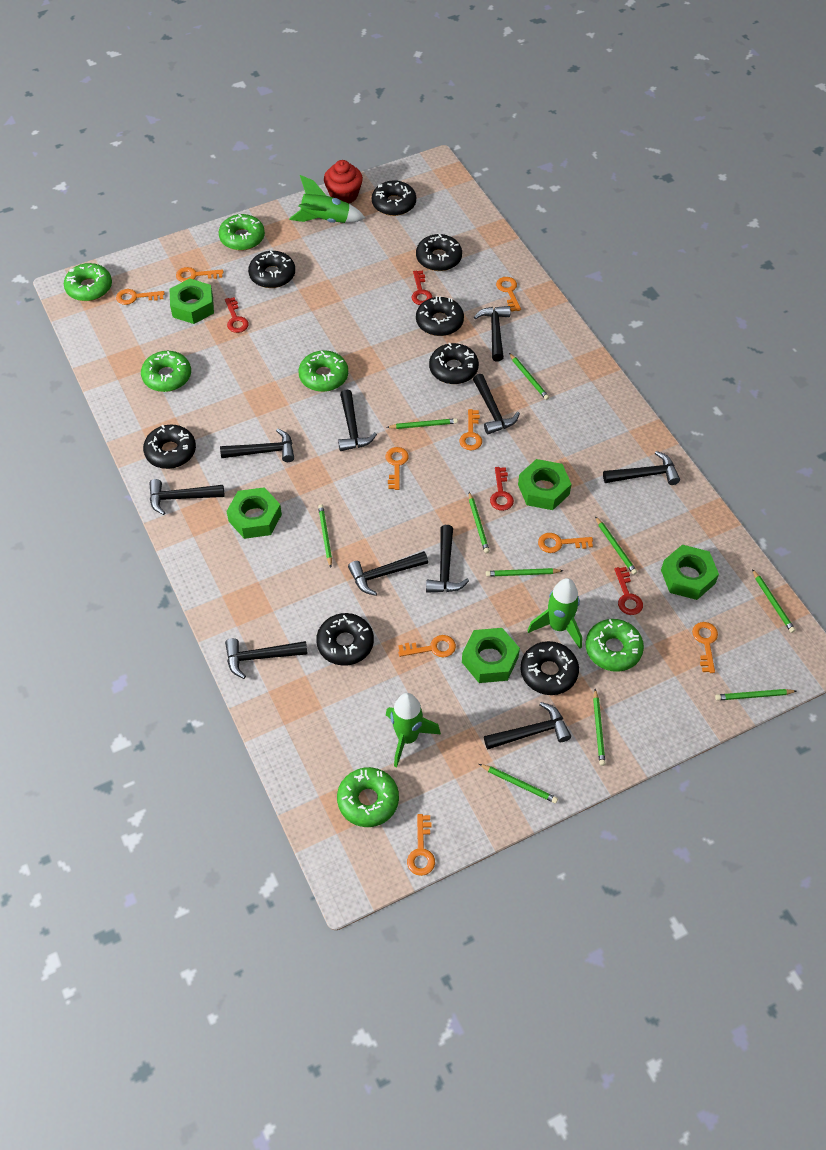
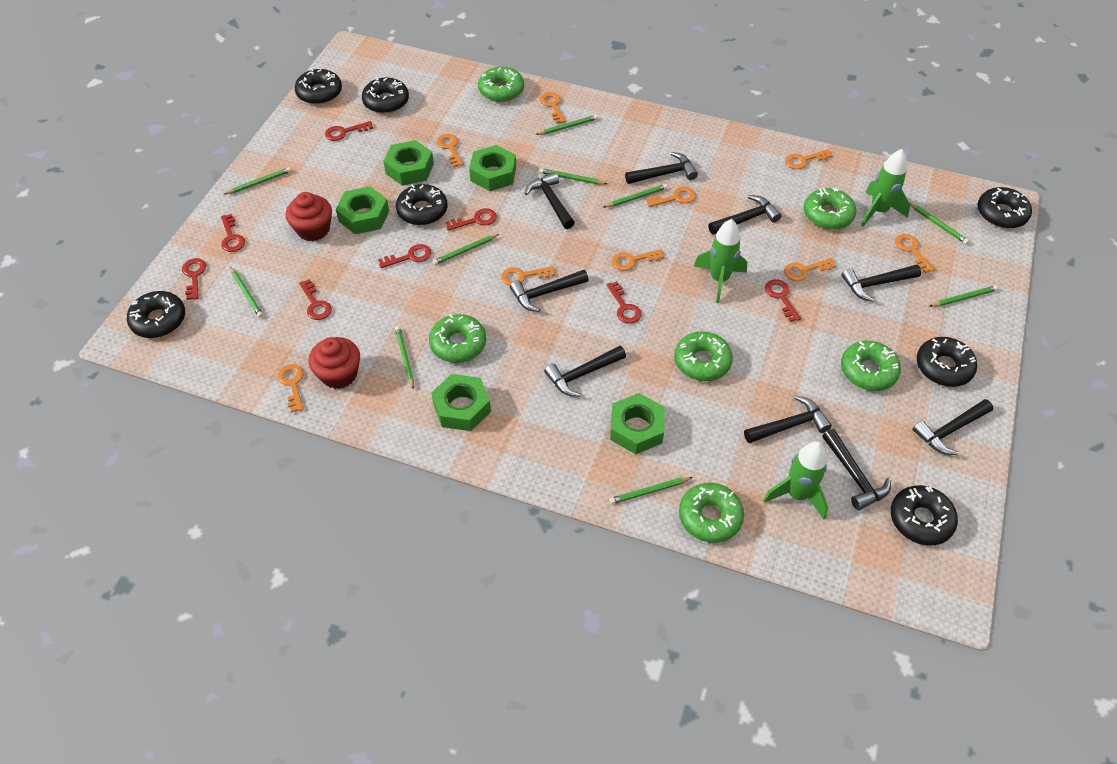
black donut: [143,425,196,469] [248,251,295,288] [316,613,374,666] [372,180,416,216] [416,234,462,271] [416,296,464,336] [429,343,479,384] [521,641,579,695] = 8 -> [127,291,185,338] [295,68,342,104] [362,77,409,113] [396,184,447,225] [891,485,958,545] [917,337,977,387] [977,187,1032,228] = 7
black hammer: [149,479,224,515] [220,428,294,462] [225,638,308,679] [338,389,377,451] [348,551,428,596] [426,525,469,593] [473,374,520,434] [474,306,510,361] [484,702,571,749] [603,451,680,485] = 10 -> [510,270,588,312] [525,172,575,229] [544,346,626,397] [625,152,698,184] [708,195,782,235] [744,396,832,443] [822,429,891,510] [841,265,921,302] [912,399,993,455] = 9
red cupcake: [324,160,363,203] = 1 -> [286,192,332,241] [308,337,360,389] = 2
red key: [225,297,249,333] [411,270,433,305] [490,467,514,511] [614,567,643,615] = 4 -> [182,258,206,300] [221,214,245,252] [299,279,332,320] [325,121,373,141] [378,244,431,268] [446,208,497,231] [607,281,642,324] [765,279,801,322] = 8

